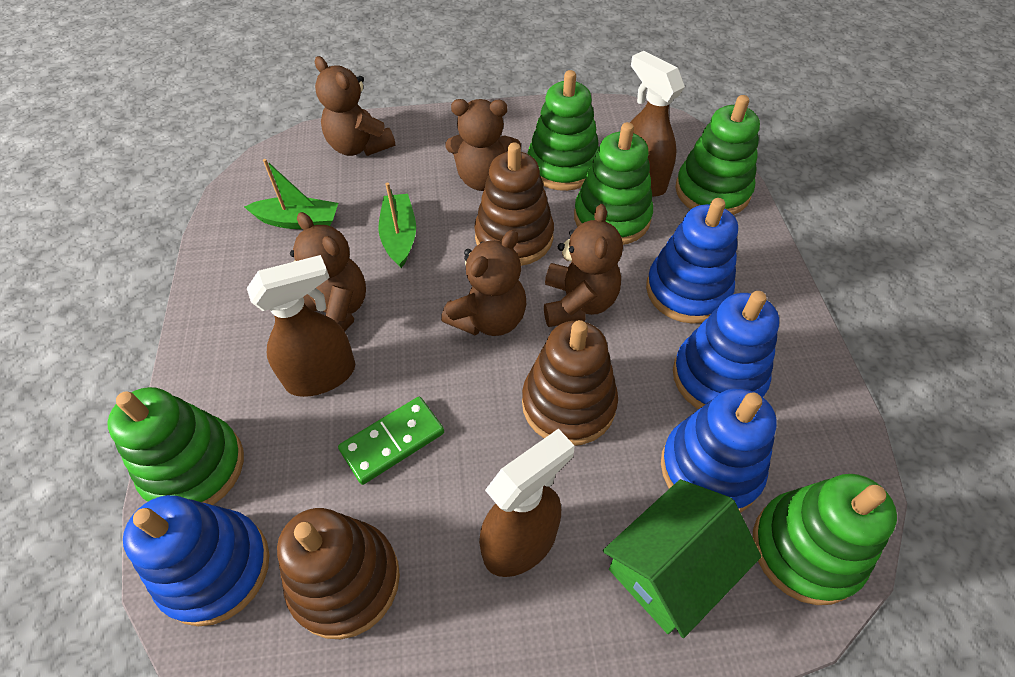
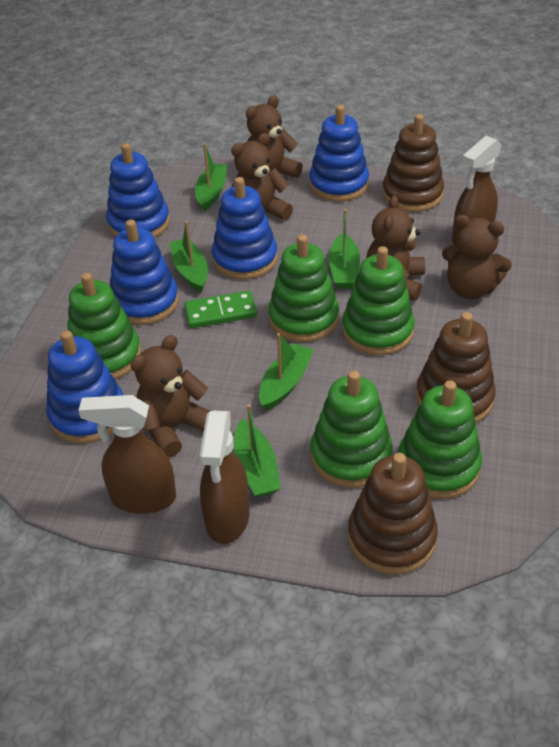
blue stacking toy: [123,495,270,627] [646,198,738,324] [661,388,777,513] [673,291,779,409] = 4 -> [46,330,123,444] [106,143,170,238] [110,220,179,325] [212,177,278,279] [309,105,369,202] = 5
green boat: [244,159,338,229] [378,183,416,268] = 2 -> [169,221,208,293] [195,143,227,211] [234,404,281,497] [259,333,314,411] [329,209,360,289] = 5
green house: [603,479,761,638] = 1 -> none = 0

